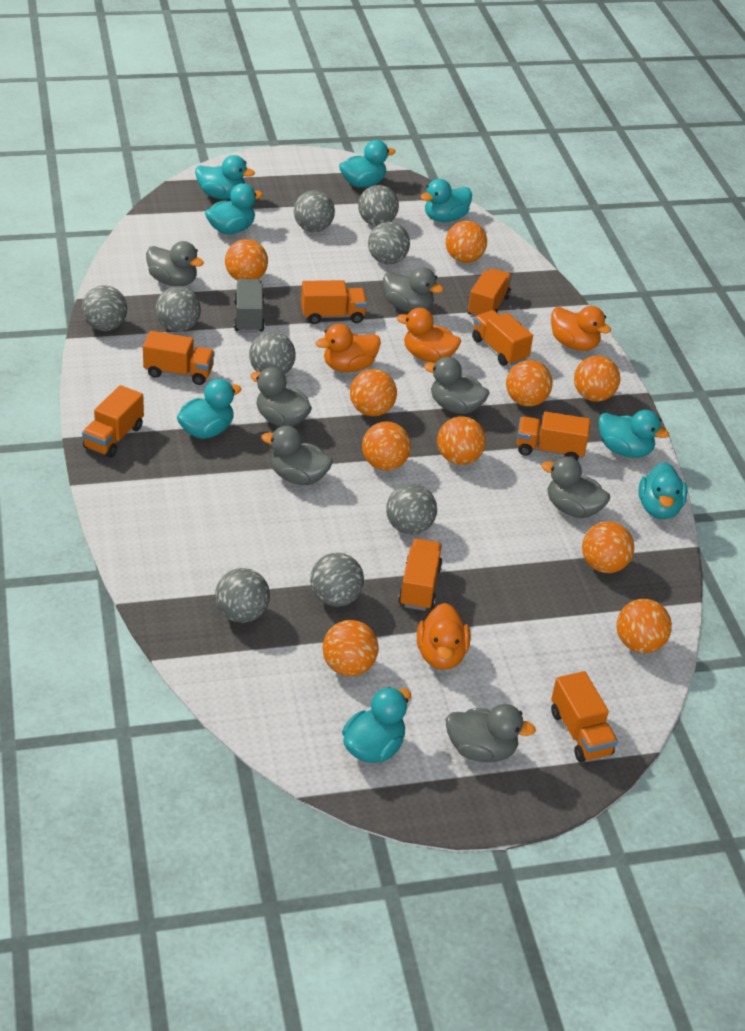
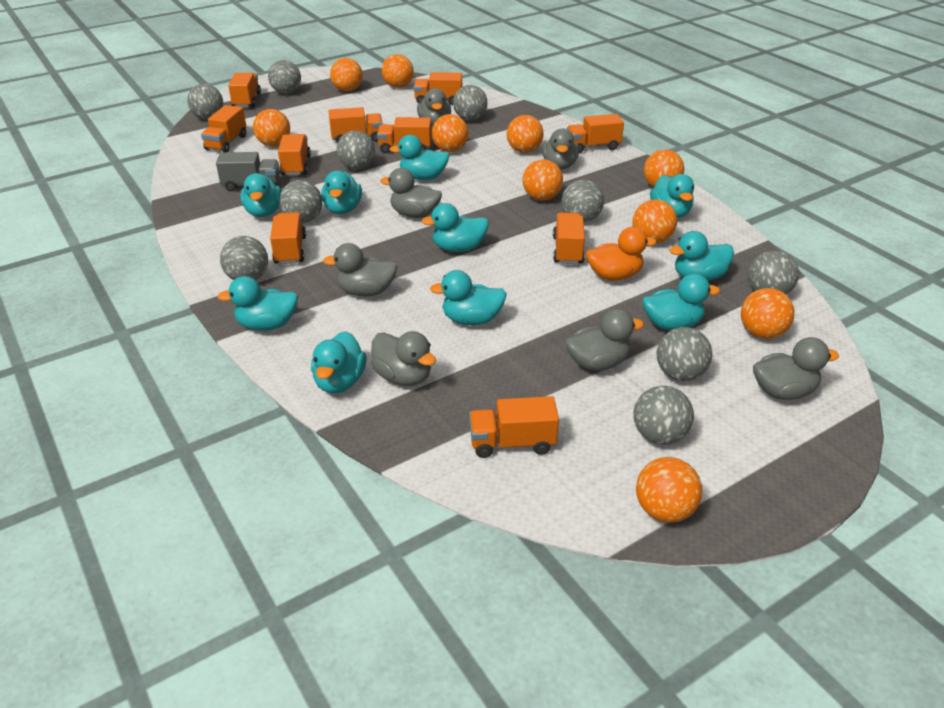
grey ball: [82,285,127,331] [156,286,201,332] [215,568,270,623] [249,332,296,375] [294,190,335,232] [310,553,364,607] [358,185,399,226] [368,222,410,264] [386,484,437,535] = 9 -> [187,84,223,120] [220,236,268,280] [268,60,301,94] [279,180,322,223] [337,131,375,170] [453,85,488,121] [562,180,604,222] [633,386,694,445] [657,327,712,381] [748,251,799,295] = 10
orange duck: [316,324,381,372] [397,308,461,363] [417,603,470,670] [551,306,611,351] = 4 -> [586,227,657,281] = 1
orange truck: [82,385,144,458] [143,331,215,385] [301,280,367,324] [398,539,443,611] [468,268,512,317] [472,310,533,366] [517,411,590,461] [551,671,618,762] = 8 -> [201,105,247,153] [228,73,261,108] [270,212,306,264] [278,134,311,175] [329,107,383,143] [377,117,432,153] [414,72,462,105] [469,396,559,458] [553,212,585,264] [567,114,624,153] = 10
turquoise duck: [177,379,241,439] [195,155,255,199] [205,183,263,234] [339,140,395,188] [342,687,411,763] [420,179,472,222] [598,410,669,458] [638,462,687,519] = 8 -> [217,276,298,331] [241,173,282,217] [311,331,366,393] [321,171,362,214] [389,135,450,180] [422,203,489,252] [430,270,507,325] [642,273,720,330] [650,174,694,218] [669,231,734,281] = 10

